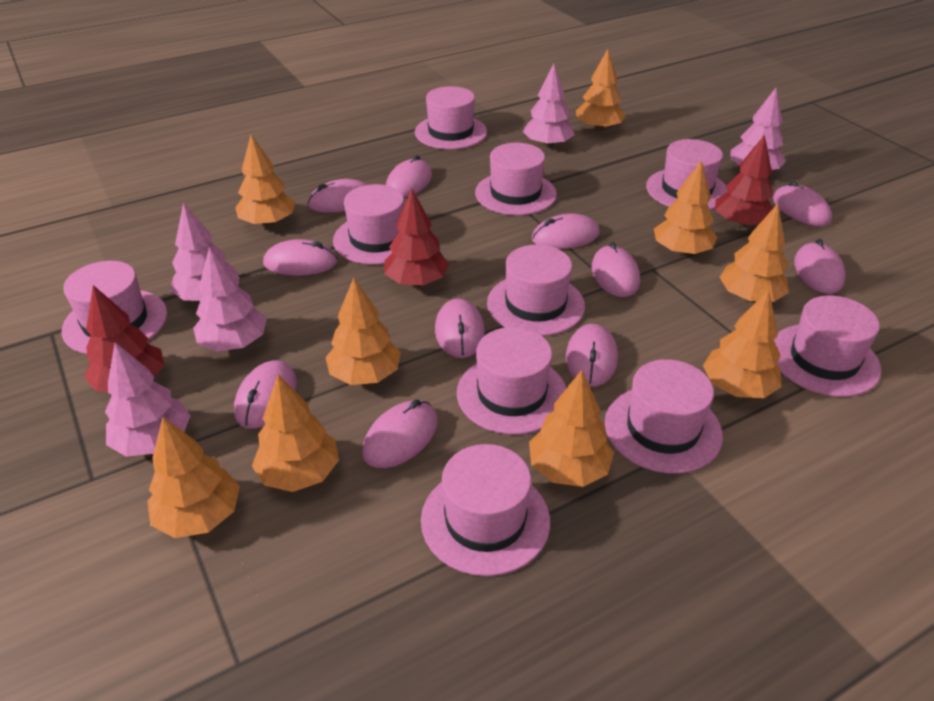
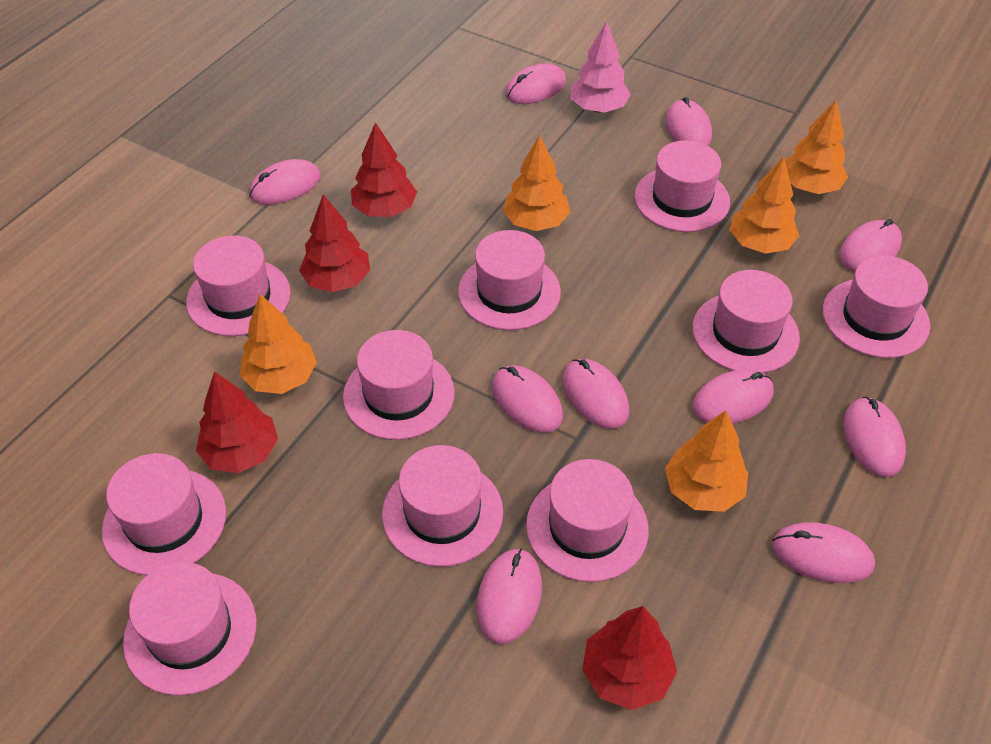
orange tree: [147,417,240,538] [235,134,296,227] [252,374,339,492] [325,278,401,385] [529,370,614,487] [576,49,626,131] [654,160,717,255] [703,290,782,398] [720,204,789,302] = 9 -> [240,294,317,394] [503,135,570,231] [665,410,748,512] [730,157,799,254] [785,99,848,194] = 5
pink mouse: [234,360,297,429] [263,239,337,276] [308,179,367,213] [362,400,438,468] [386,155,432,197] [435,299,485,358] [532,213,600,249] [566,324,618,387] [592,242,640,297] [773,181,832,226] [794,239,845,294] = 11 -> [249,159,321,205] [476,549,542,644] [492,366,563,433] [505,63,566,104] [562,359,629,429] [665,97,712,146] [692,369,773,424] [772,522,875,583] [839,219,902,271] [844,397,906,477] = 10
pink tree: [105,343,191,457] [170,202,239,301] [193,247,267,351] [523,64,575,148] [730,88,786,170] = 5 -> [571,21,631,112] = 1
red tree: [84,285,164,392] [384,189,449,286] [715,135,773,228] = 3 -> [196,371,278,473] [299,194,370,292] [351,122,417,217] [582,606,677,710] = 4

